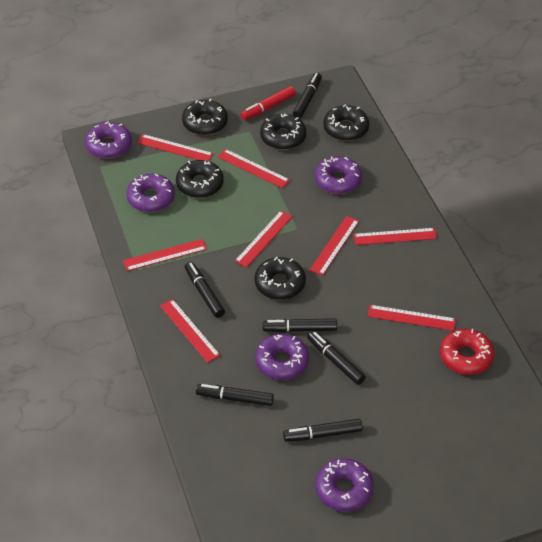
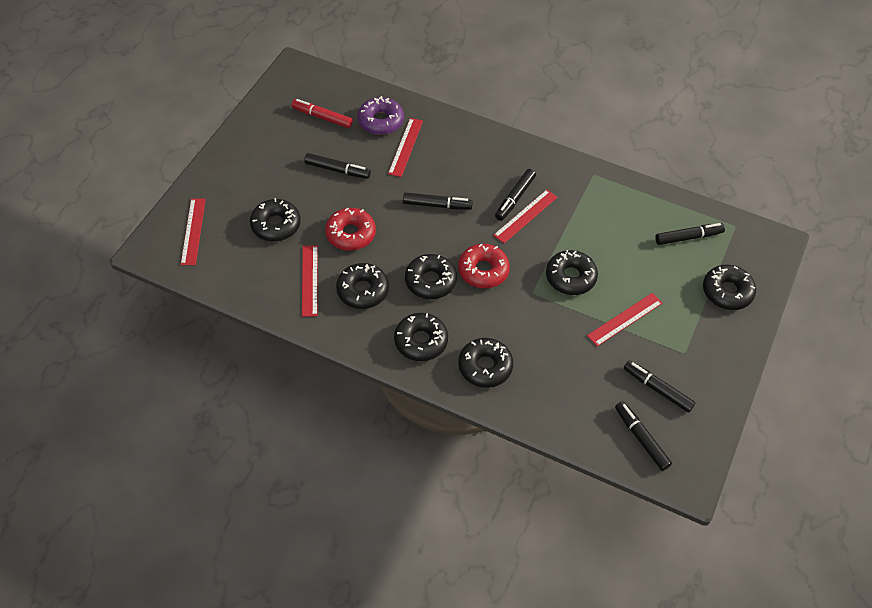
black donut: [176,160,224,198] [182,99,228,135] [255,257,306,300] [260,113,306,150] [323,104,369,141] = 5 -> [250,198,301,241] [336,263,389,309] [394,313,448,361] [405,254,457,299] [458,338,513,388] [546,250,598,295] [703,265,756,310] = 7
purple donut: [85,121,132,159] [126,174,175,212] [255,334,309,380] [315,156,362,194] [315,458,374,512] = 5 -> [358,96,404,135] = 1
red donut: [440,329,494,375] = 1 -> [325,207,376,251] [458,243,510,288] = 2
red ruler: [123,239,207,271] [137,134,213,161] [160,299,220,363] [218,149,290,188] [234,211,293,268] [309,216,359,276] [353,228,437,245] [367,305,456,331] = 8 -> [180,199,206,265] [302,245,318,317] [388,118,423,177] [493,190,558,243] [587,293,662,346] = 5

